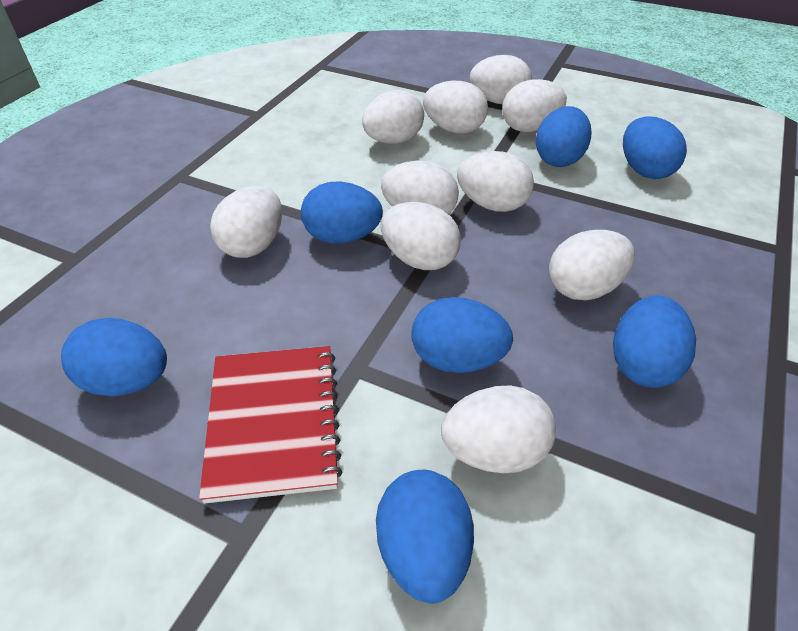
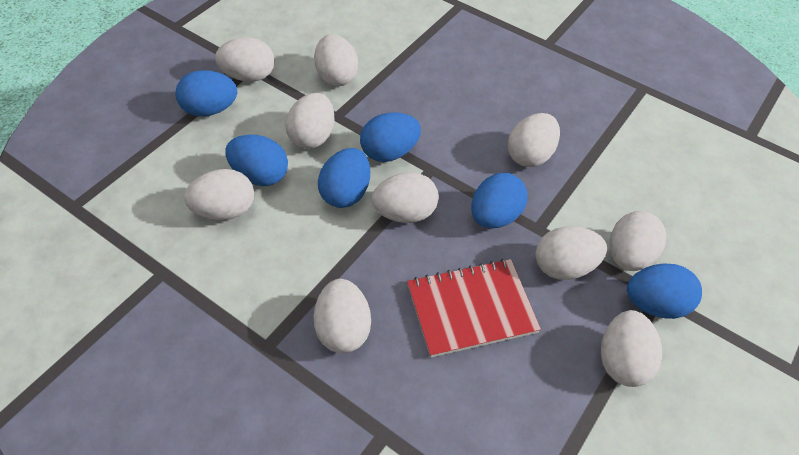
blue egg: [61,318,167,396] [301,181,383,244] [376,470,474,604] [411,297,513,373] [536,106,591,167] [613,295,696,388] [623,116,687,179] = 7 -> [175,70,237,117] [225,134,288,186] [318,148,370,208] [360,112,421,162] [471,173,528,228] [627,264,702,319] = 6

